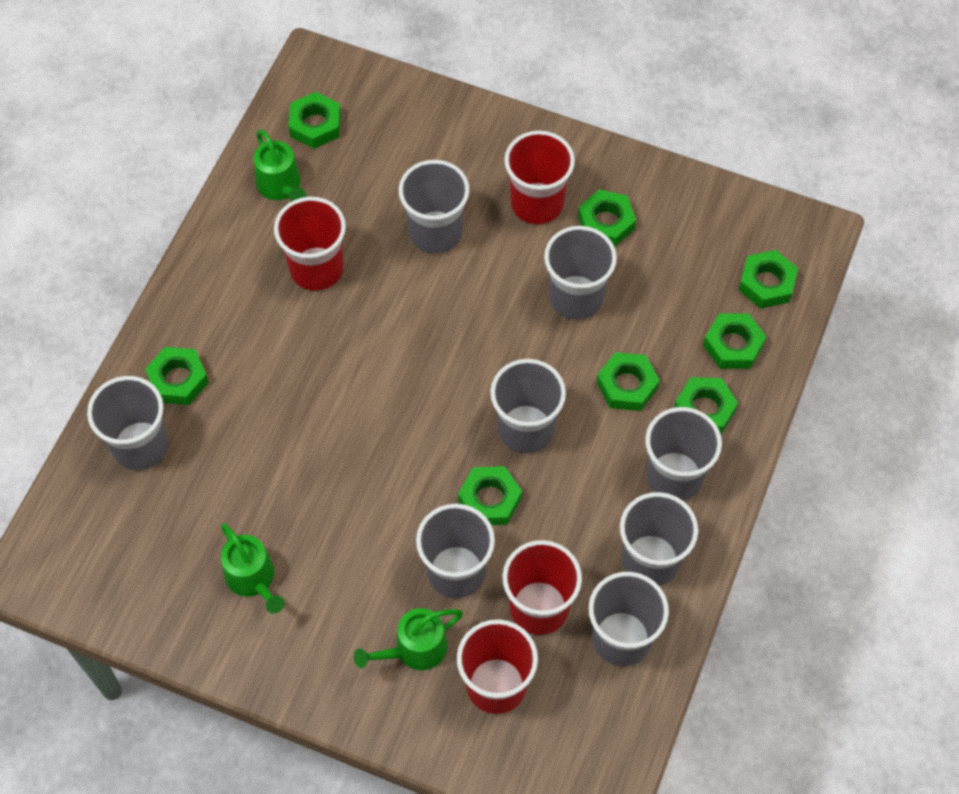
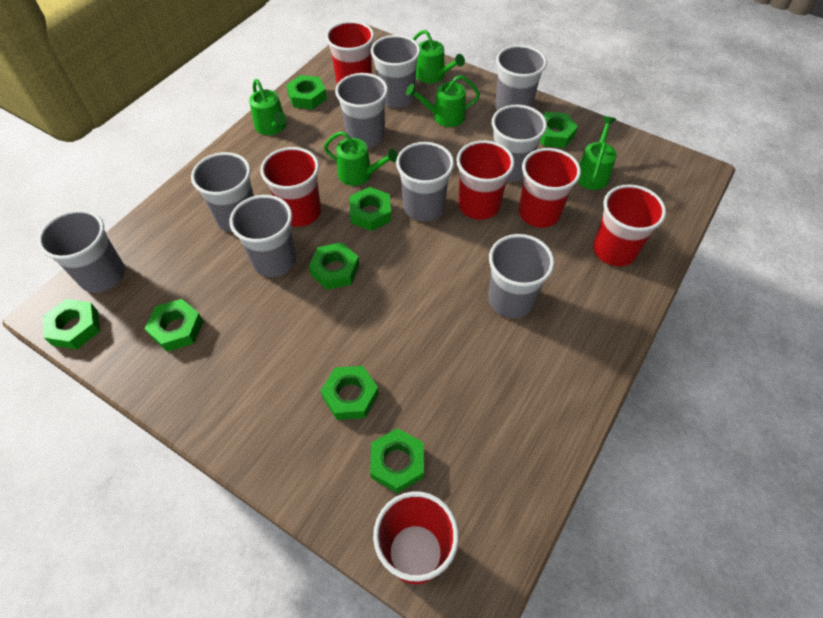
green watering can: [221,523,285,614] [254,130,306,202] [354,608,463,670] = 3 -> [249,79,286,135] [324,131,398,186] [406,75,480,127] [413,30,465,83] [578,116,617,190] = 5
grey cup: [87,376,169,470] [398,160,470,253] [416,504,495,598] [490,359,566,453] [544,226,617,320] [588,572,669,666] [620,492,698,586] [645,407,722,501] = 8 -> [38,210,125,293] [191,152,254,232] [229,195,297,277] [335,73,388,148] [371,35,420,107] [396,142,454,221] [488,234,554,318] [492,104,547,182] [495,45,547,111] = 9
red cup: [274,197,346,291] [457,619,538,714] [502,540,582,635] [504,131,575,224] = 4 -> [260,147,321,227] [326,21,374,84] [373,491,459,584] [456,140,515,220] [519,148,581,228] [593,184,666,266] = 6

